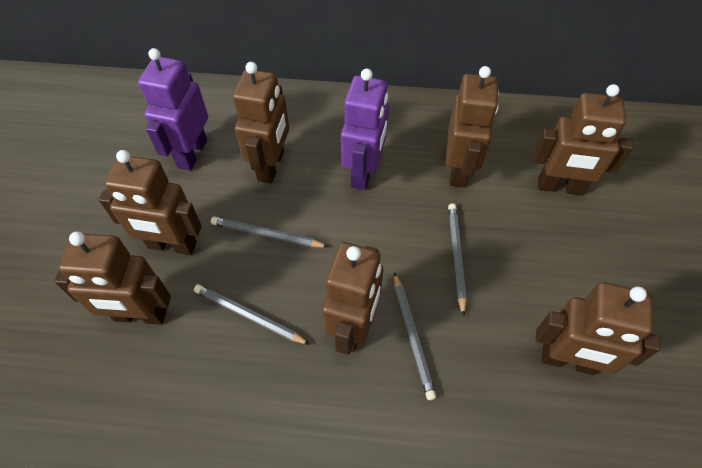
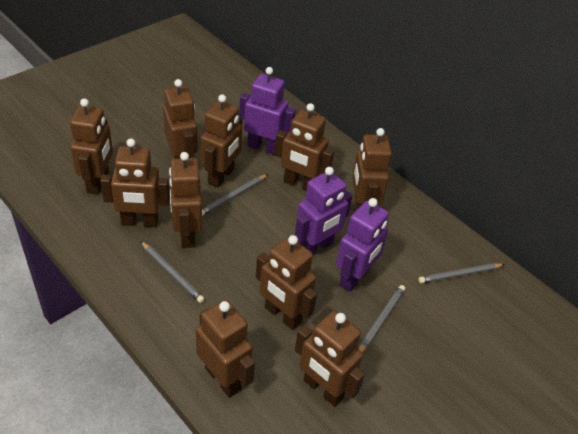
brown robot: [54,232,171,325] [99,150,202,255] [233,62,289,184] [322,242,383,355] [446,66,499,188] [533,84,633,195] [535,282,661,375] = 7 -> [70,99,113,195] [100,138,170,227] [163,79,198,159] [169,152,202,248] [196,300,255,398] [201,94,243,188] [256,235,317,330] [274,103,334,191] [295,311,365,407] [352,128,392,208] = 10
purple robot: [138,48,208,171] [341,68,389,190] = 2 -> [239,67,296,155] [295,167,352,255] [336,198,389,292] = 3

